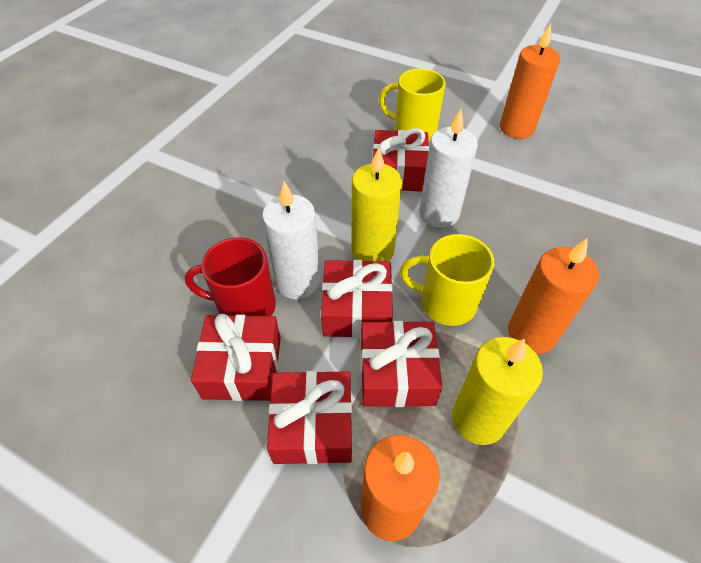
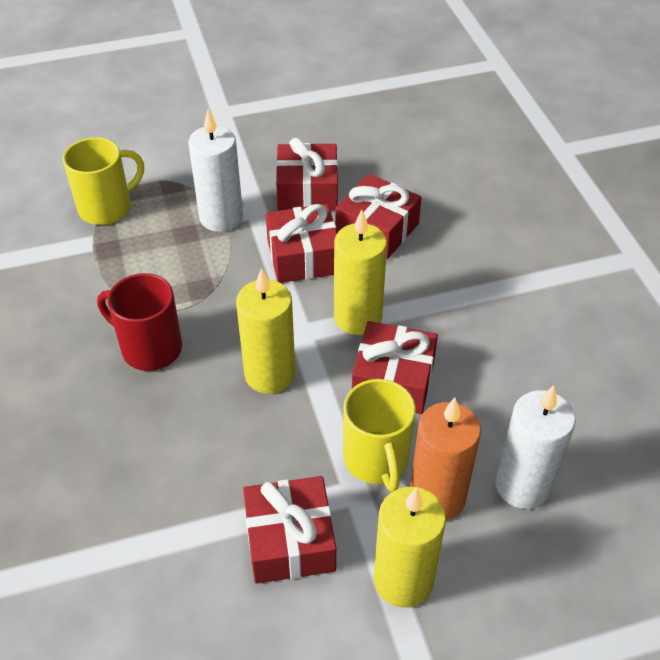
orange candle: [361,435,440,541] [500,24,560,139] [508,238,599,354] = 3 -> [410,398,481,520] = 1
yellow candle: [352,147,402,261] [452,337,543,445] = 2 -> [236,268,295,394] [334,210,387,335] [374,487,446,608] = 3

